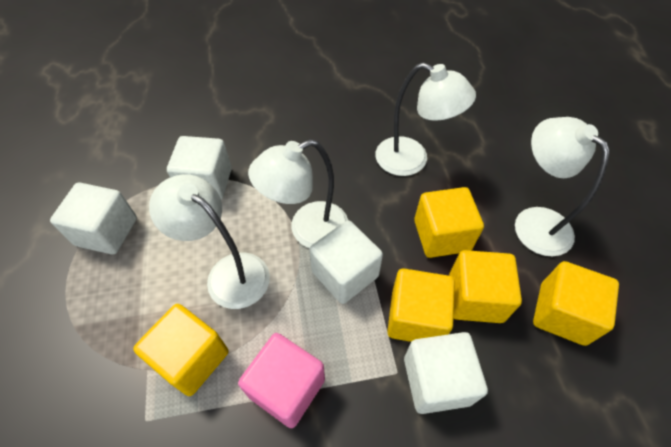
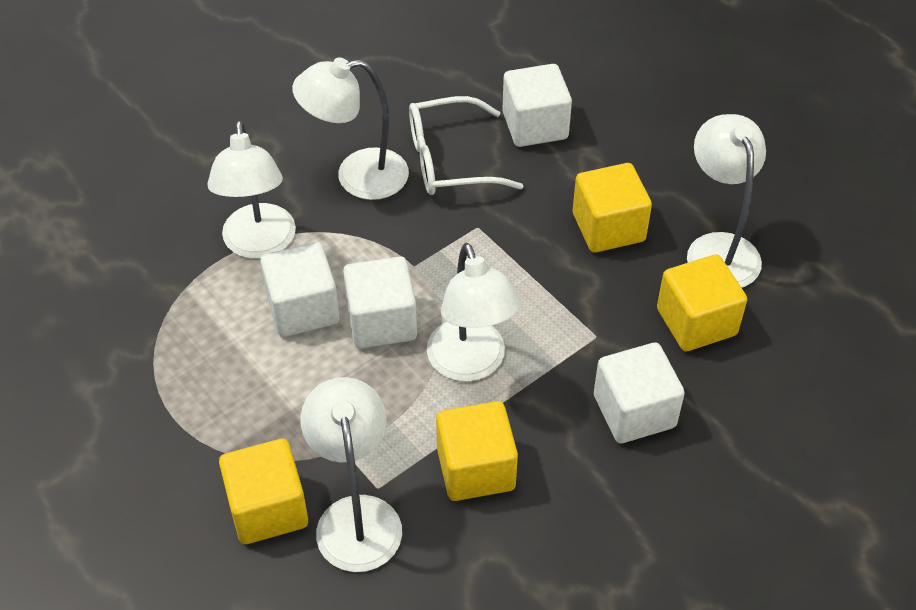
pink cube: [238,333,325,428] = 1 -> none = 0
white glasses: none = 0 -> [409,96,523,195] = 1
white lamp: [149,174,270,309] [248,139,348,248] [375,62,476,176] [515,117,610,256] = 4 -> [207,120,296,259] [292,57,409,200] [300,377,402,572] [427,243,521,382] [687,114,766,288] = 5
yellow cube: [133,304,229,396] [387,268,455,342] [414,187,484,258] [449,250,522,323] [533,261,619,346] = 5 -> [219,439,308,544] [436,401,518,501] [573,163,652,253] [657,254,747,351] = 4

